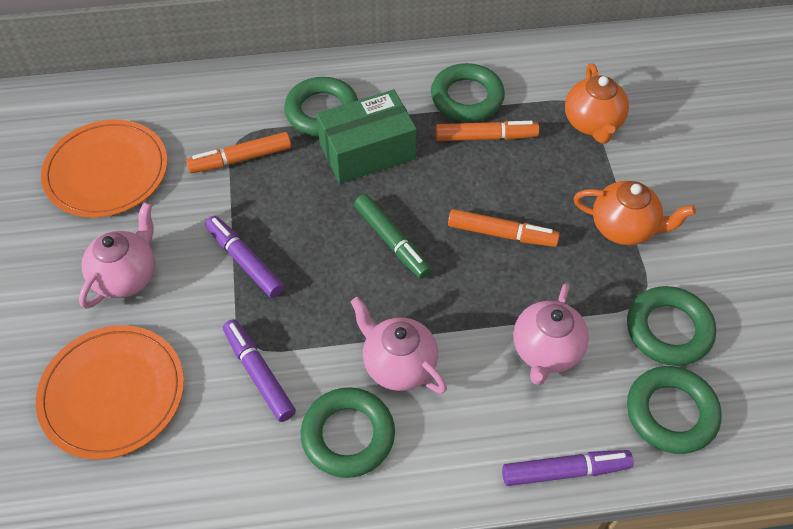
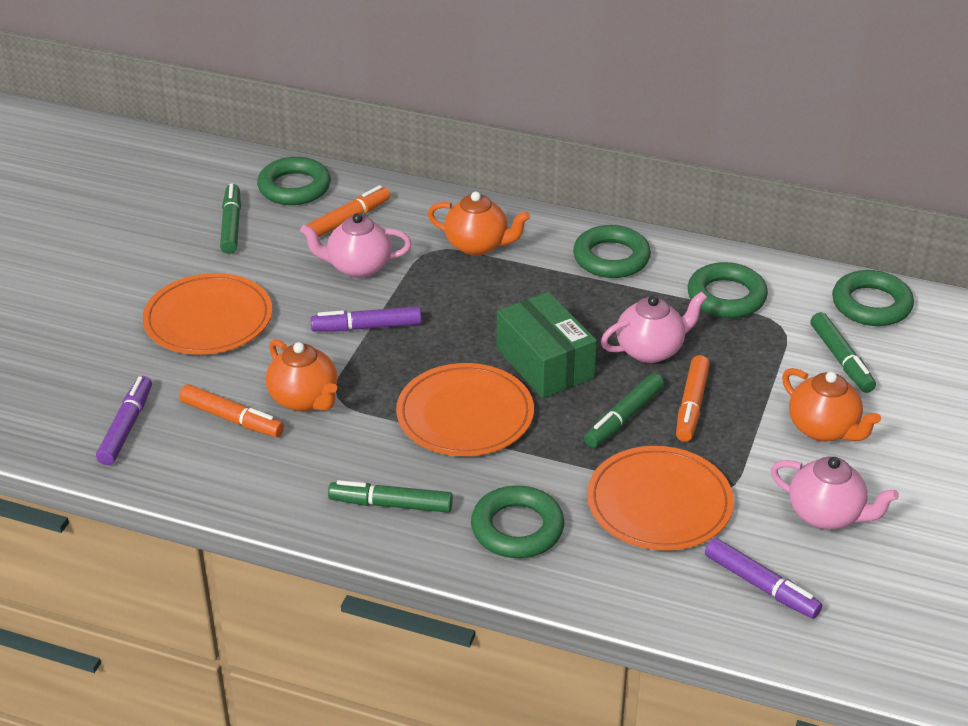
green marker: [354,194,431,279] = 1 -> [220,184,241,254] [328,480,453,513] [584,373,664,448] [811,312,876,393] = 4
orange plate: [36,325,184,459] [41,120,168,218] = 2 -> [142,273,272,355] [396,363,534,456] [587,446,734,551] = 3
orange teapot: [565,63,629,143] [574,181,696,245] = 2 -> [266,339,337,411] [428,192,530,256] [782,368,881,442] = 3

